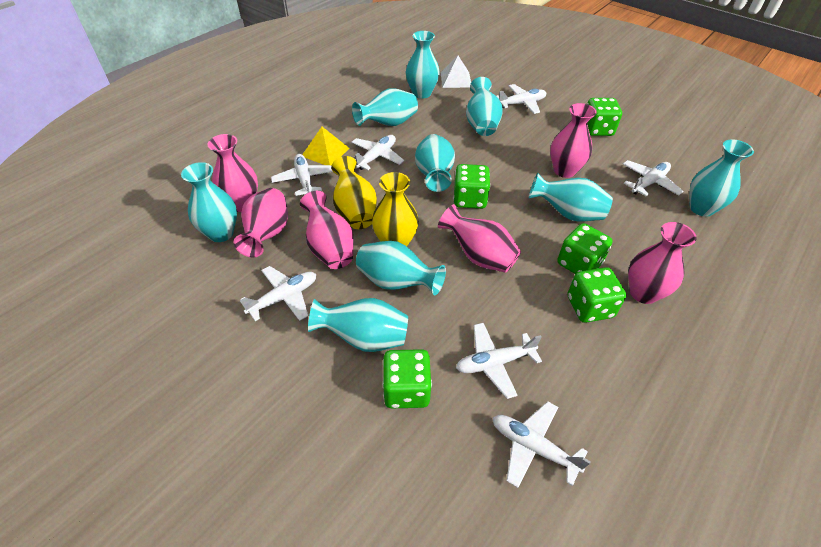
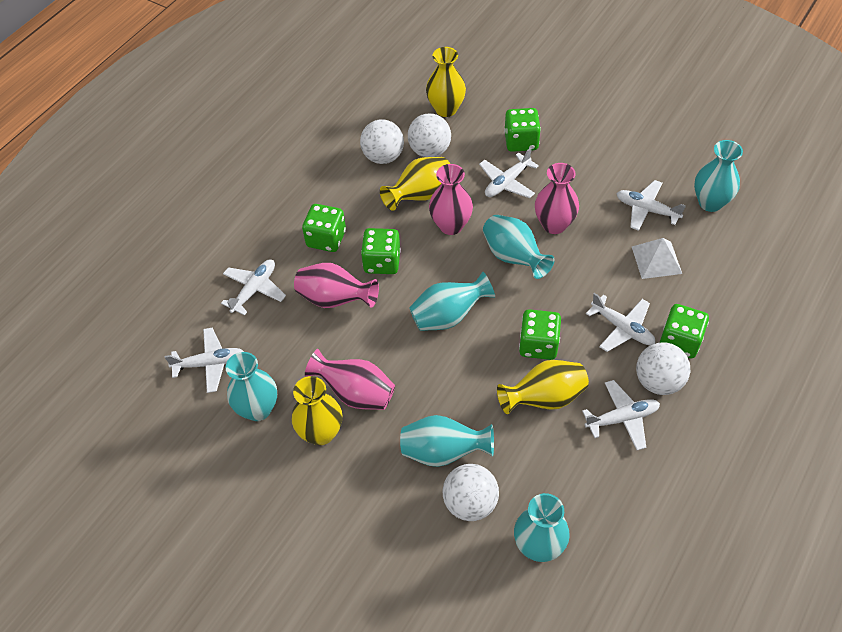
pink vase: [207,134,258,212] [234,188,288,257] [300,191,354,269] [438,204,521,273] [550,103,597,178] [628,222,697,304] = 6 -> [294,263,379,308] [305,349,395,410] [429,164,473,235] [535,163,579,234] = 4
turquoise vase: [181,162,237,242] [308,298,408,352] [352,88,418,126] [356,241,446,295] [406,31,440,99] [415,134,455,192] [466,77,503,136] [529,173,613,222] [689,139,754,217] = 9 -> [226,352,277,421] [400,415,494,467] [409,272,495,331] [483,215,555,279] [514,493,570,562] [694,140,743,212] = 6
white ball: none = 0 -> [360,120,404,164] [408,113,451,157] [443,464,499,521] [636,342,690,395] = 4
white plane: [240,266,316,321] [271,154,333,196] [351,135,404,170] [456,323,542,399] [493,401,591,488] [497,84,546,114] [623,160,684,196] = 7 -> [164,328,244,393] [221,259,286,316] [479,147,539,198] [582,380,660,450] [586,293,655,352] [616,180,686,231] = 6
yellow pyramid: [302,127,349,165] = 1 -> none = 0
yellow vase: [331,156,377,229] [372,172,419,246] = 2 -> [292,376,342,445] [380,157,450,211] [426,47,466,117] [497,360,589,414] = 4

